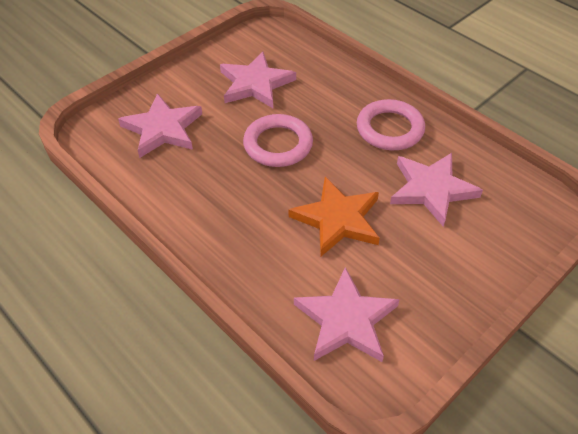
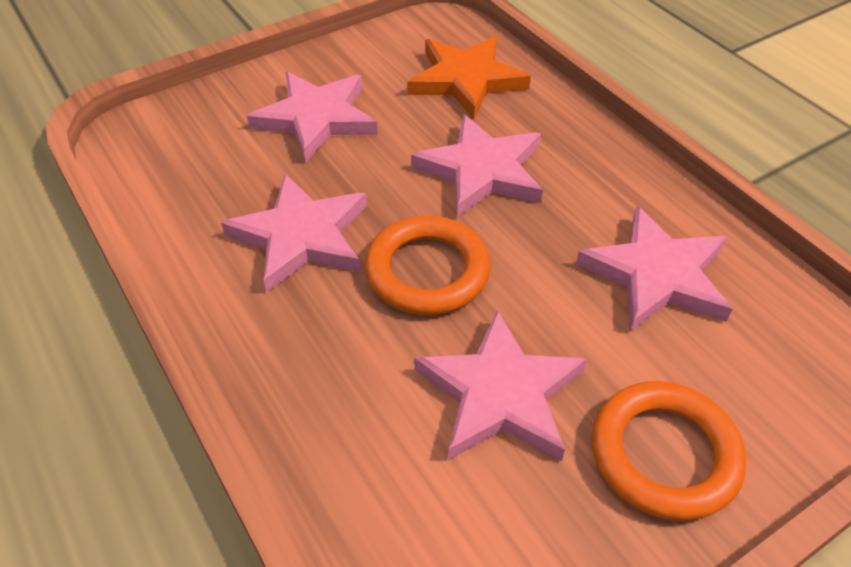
orange ring: none = 0 -> [365,216,490,315] [592,381,747,521] = 2
pink ring: [243,114,313,167] [357,99,425,150] = 2 -> none = 0
pink star: [118,93,202,158] [220,51,296,108] [294,267,400,362] [390,153,483,227] = 4 -> [221,174,367,293] [247,72,378,163] [411,114,543,217] [414,310,587,461] [576,206,732,332] = 5

